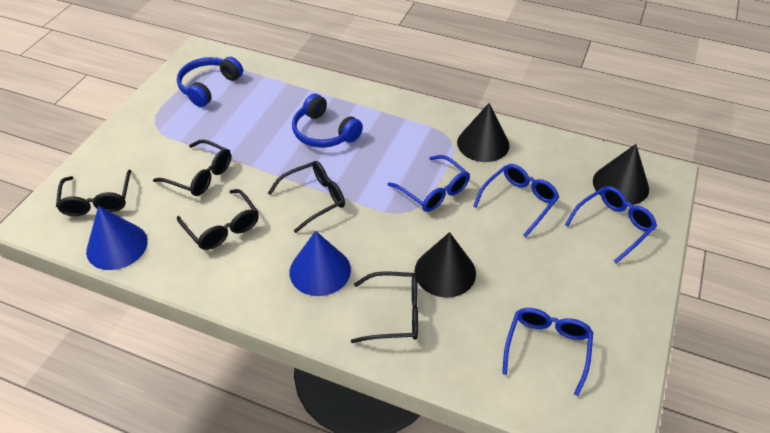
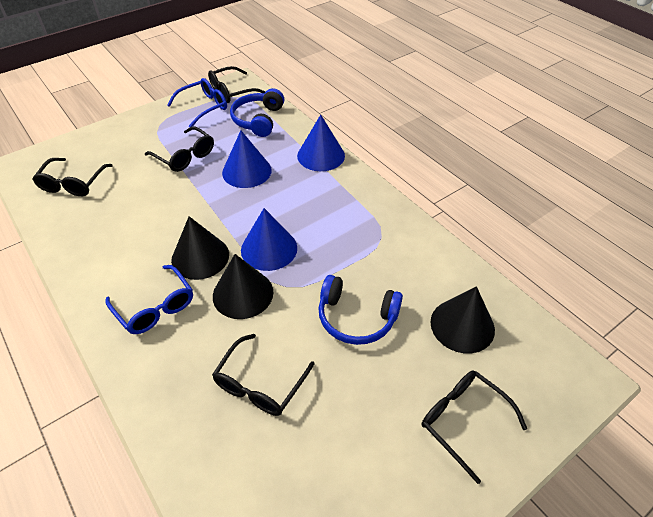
blue cone: [86,206,148,270] [290,231,351,296] = 2 -> [222,130,272,188] [241,208,297,271] [297,115,345,171] = 3
blue glasses: [388,155,470,212] [473,164,559,238] [502,308,593,396] [565,186,657,264] = 4 -> [105,265,193,334] [167,78,227,127] = 2

